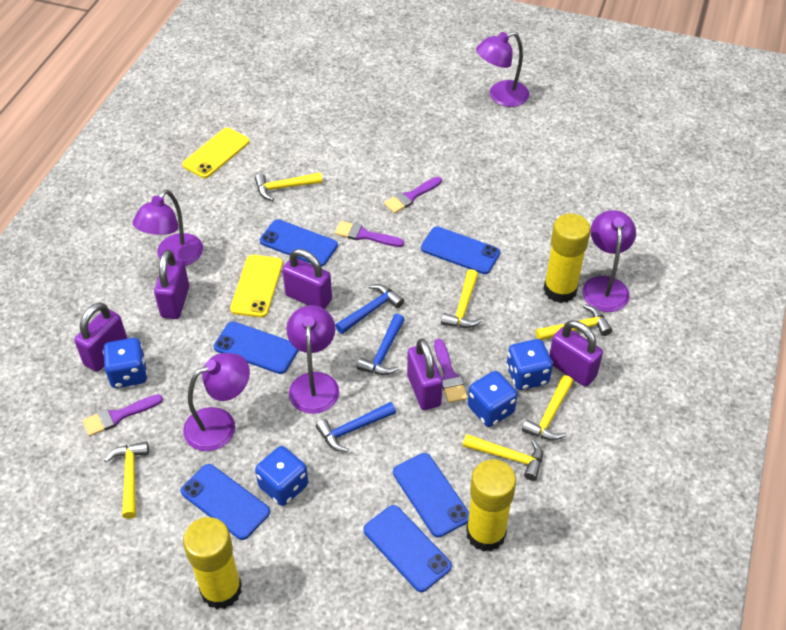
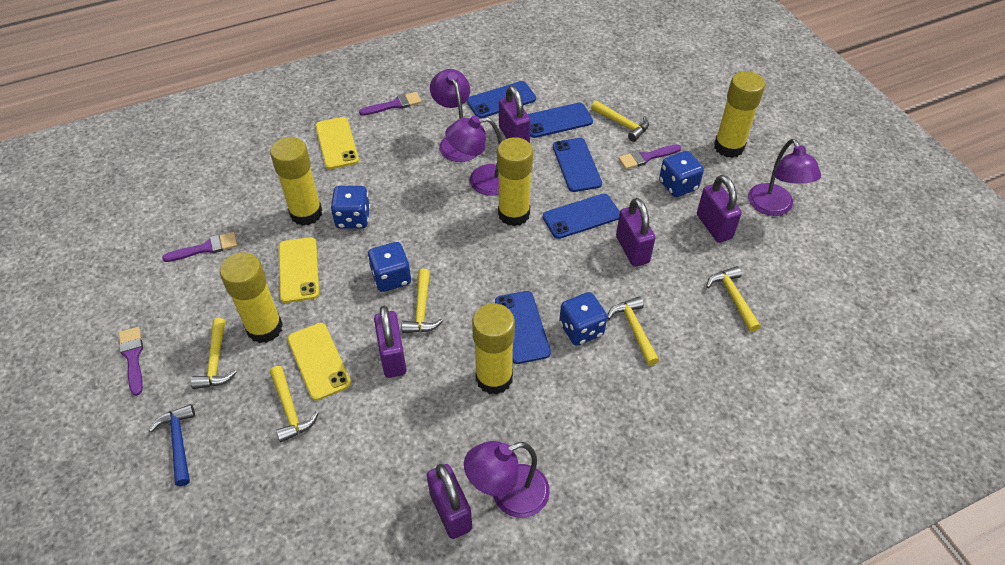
blue hammer: [316,402,396,452] [335,284,404,334] [356,314,405,375] = 3 -> [149,404,195,486] = 1
blue phone: [180,464,270,540] [214,321,299,374] [260,219,338,267] [363,505,452,592] [393,453,469,538] [421,226,500,274] = 6 -> [467,81,536,118] [495,291,551,364] [528,103,593,138] [543,194,620,239] [553,138,602,192] = 5
purple lamp: [133,190,203,266] [183,353,250,451] [286,305,339,414] [476,32,529,107] [582,210,636,312] = 5 -> [430,69,477,162] [445,116,502,196] [464,441,550,518] [748,139,821,216] = 4
yellow glue stick: [183,517,242,609] [466,459,516,552] [543,213,591,303] = 3 -> [220,252,283,343] [270,137,322,226] [472,303,515,395] [497,137,533,226] [714,71,765,158] = 5
yellow phone: [182,128,250,178] [230,255,283,318] = 2 -> [279,237,319,303] [287,323,351,401] [315,117,359,169] = 3

